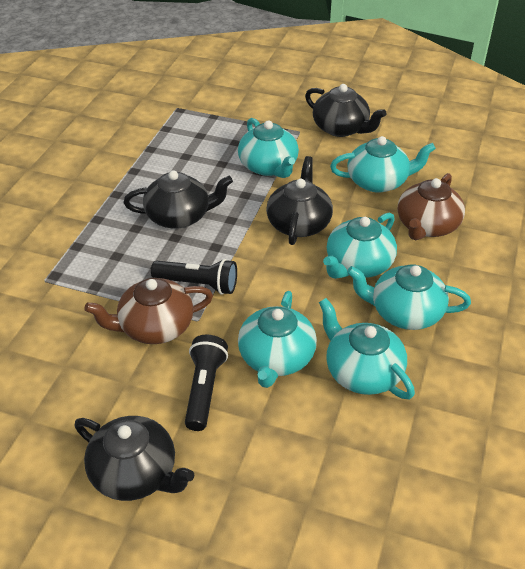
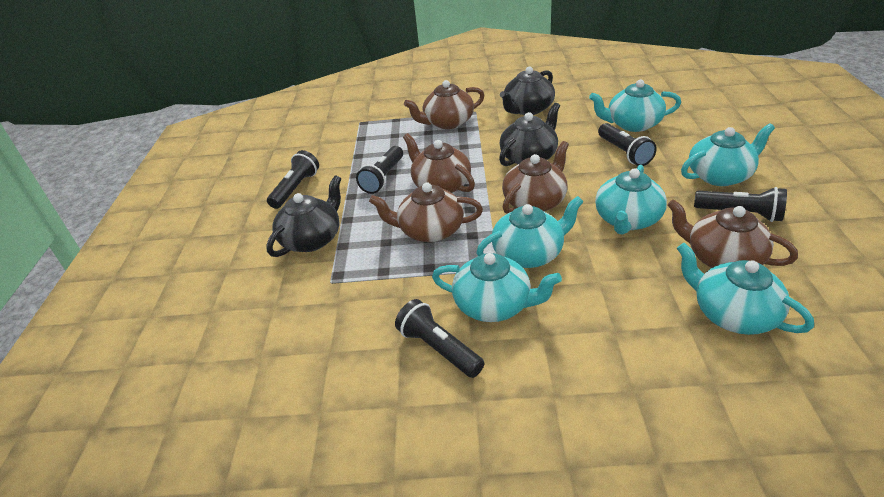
black flashlight: [151,259,237,294] [185,335,228,431] = 2 -> [267,150,319,209] [356,146,403,194] [395,299,484,378] [598,123,657,166] [694,187,787,222] = 5
black teapot: [74,416,194,501] [124,170,233,229] [266,156,333,245] [305,84,387,137] = 4 -> [266,175,341,257] [499,103,560,166] [500,66,555,115] = 3
brown teapot: [84,278,213,344] [398,173,465,240] = 2 -> [369,182,483,242] [403,133,475,193] [404,80,484,129] [502,141,569,214] [667,199,798,268] = 5

